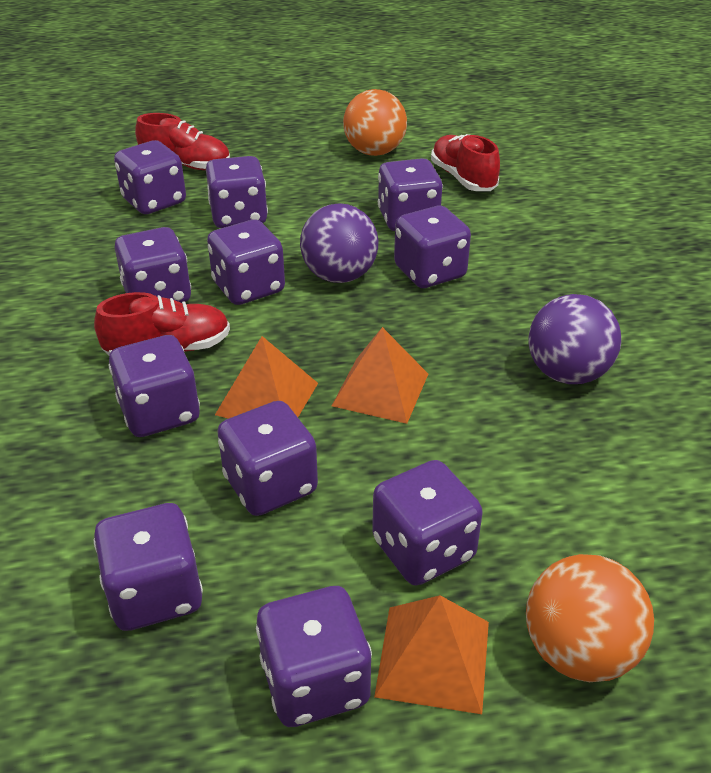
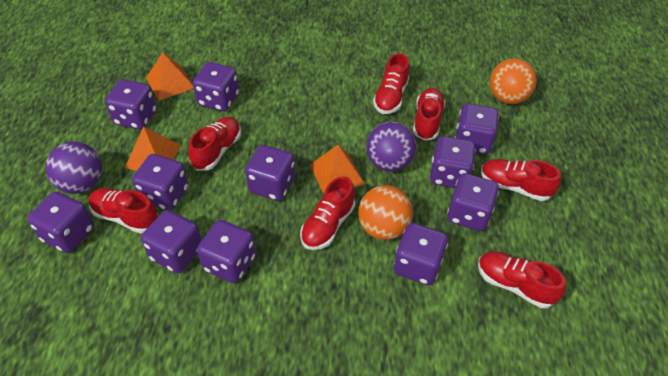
red shoe: [94,292,230,355] [135,113,230,170] [431,134,500,191] = 3 -> [89,188,158,234] [188,117,241,171] [300,176,355,250] [373,53,410,114] [413,88,446,141] [478,252,566,308] [481,159,561,201] = 7

